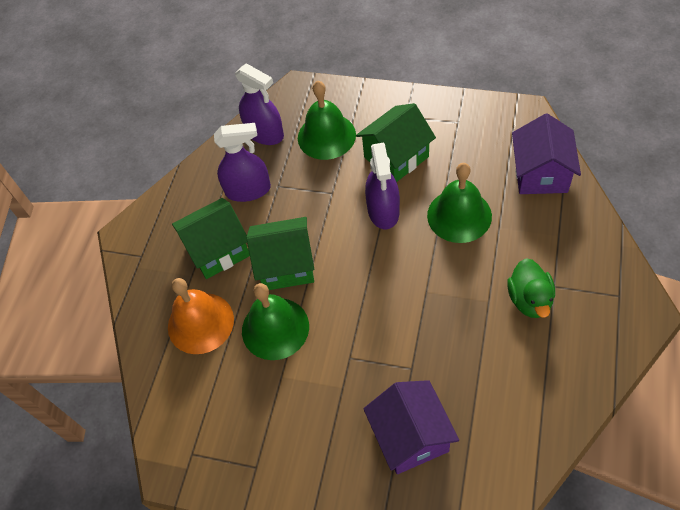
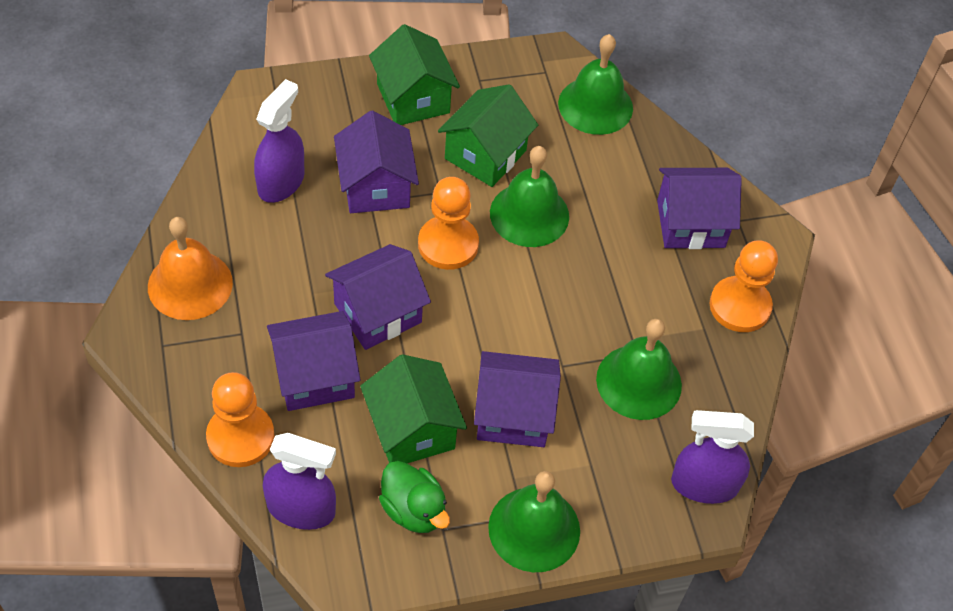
green bell: [242,283,309,360] [298,81,356,160] [427,163,492,243] = 3 -> [488,471,580,572] [490,146,569,247] [558,34,633,135] [596,319,682,420] = 4
orange pawn: none = 0 -> [206,372,275,467] [418,177,479,270] [709,241,778,332] = 3
purple house: [363,380,459,474] [512,113,581,194] = 2 -> [267,311,361,411] [325,244,431,350] [334,110,419,213] [474,351,561,447] [657,168,742,249] = 5

